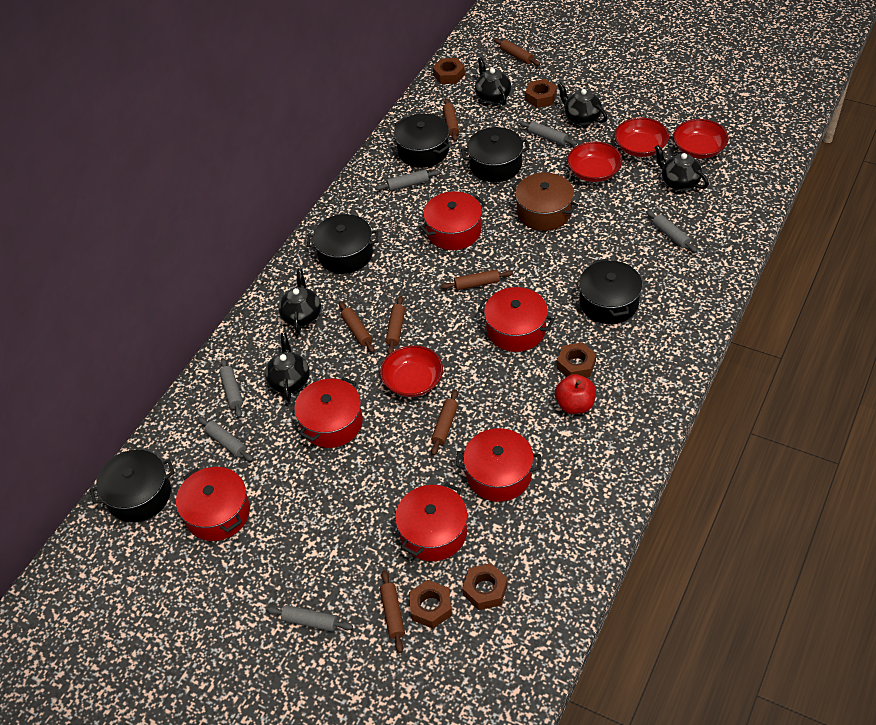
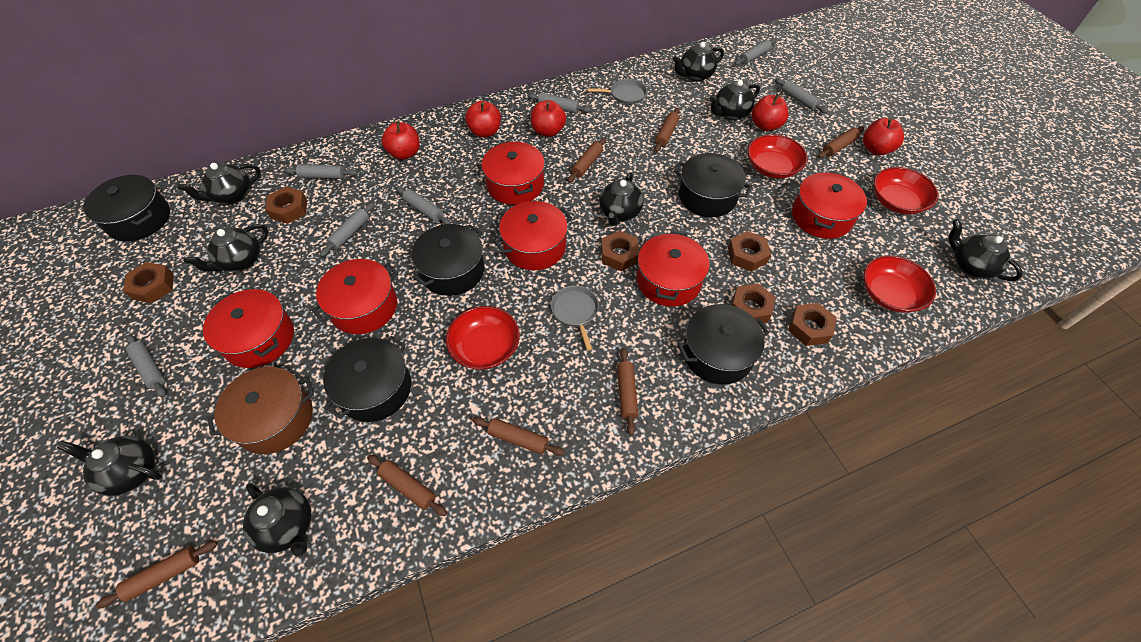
black teapot: [265,332,310,401] [278,269,321,334] [475,57,511,105] [557,82,607,125] [654,145,709,191] = 5 -> [57,435,162,496] [177,163,261,204] [184,224,268,272] [243,483,311,556] [599,172,644,226] [673,42,724,82] [710,80,760,120] [948,219,1023,281] = 8
brown nut: [409,580,452,628] [433,58,465,84] [462,563,508,610] [525,79,557,108] [557,342,596,378] = 5 -> [123,262,174,303] [265,187,307,224] [601,231,639,271] [728,231,771,272] [731,283,776,323] [788,303,837,346] = 6
grey pan: none = 0 -> [551,286,599,351] [587,79,647,104] = 2
grey rolling pin: [198,417,253,462] [219,358,243,418] [266,605,353,632] [375,170,440,191] [519,121,577,146] [646,210,697,253] = 6 -> [126,335,166,398] [284,164,358,179] [320,202,375,257] [396,187,451,224] [528,93,591,114] [735,39,776,66] [775,78,828,114] = 7
red apple: [555,374,596,414] = 1 -> [382,121,420,160] [465,101,501,138] [531,100,566,137] [752,94,789,131] [863,118,904,155] = 5

